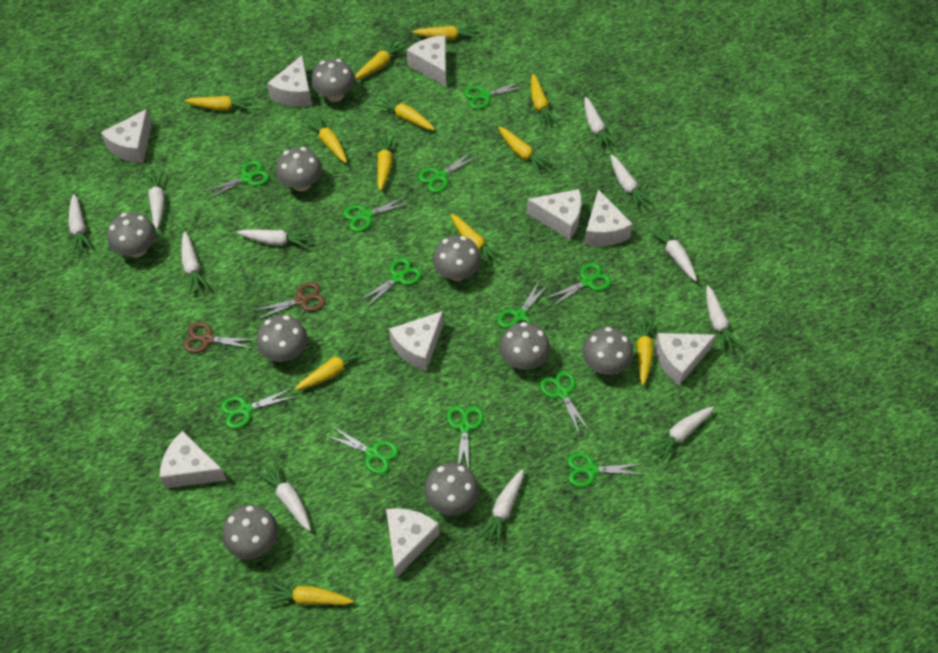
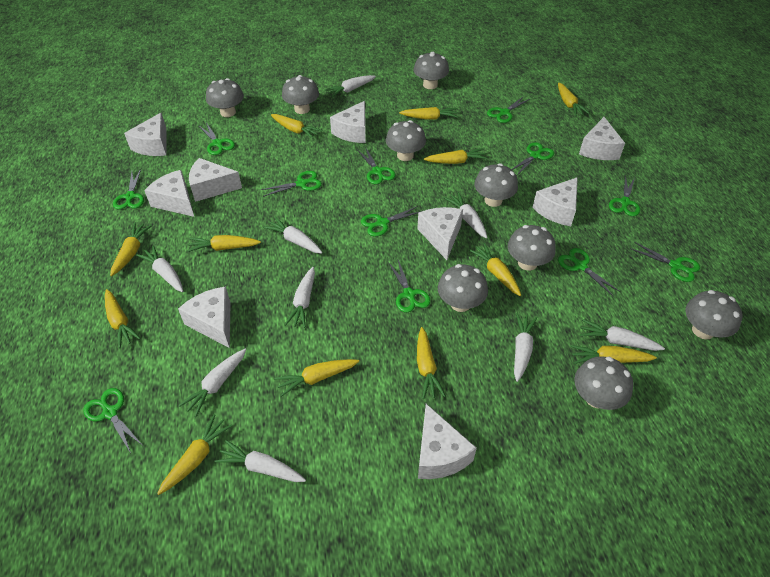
brown scissors: [183,322,256,353] [254,282,325,320] = 2 -> none = 0
white carrot: [69,194,93,254] [144,170,165,229] [181,232,209,294] [237,229,312,248] [257,461,311,531] [478,469,524,546] [584,97,617,150] [610,154,653,210] [647,406,714,461] [648,222,697,281] [706,285,742,352] = 11 -> [136,245,183,292] [179,349,246,417] [214,440,306,482] [263,217,323,254] [285,267,315,328] [325,75,376,98] [444,192,487,239] [514,313,538,382] [580,319,665,351] = 9

